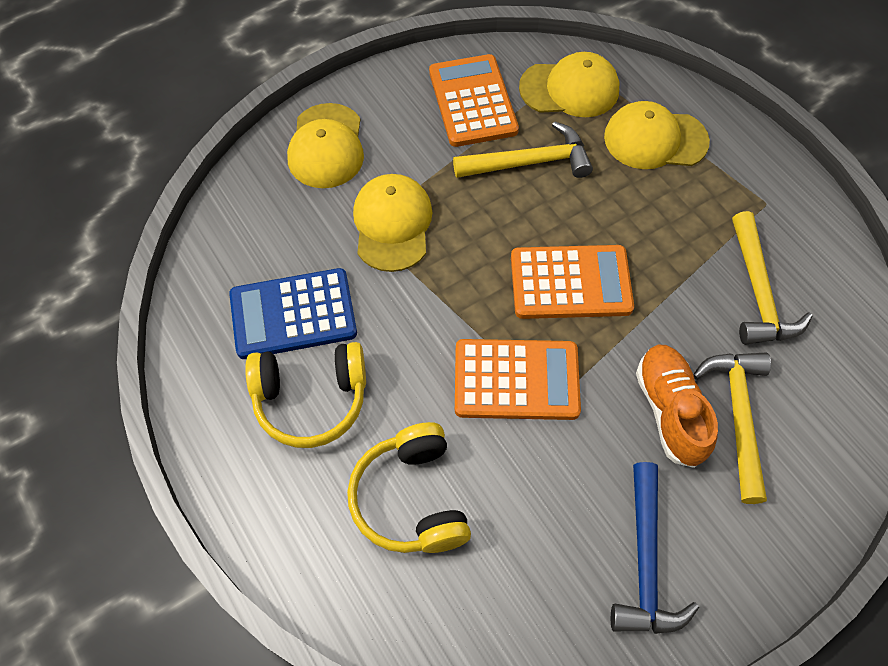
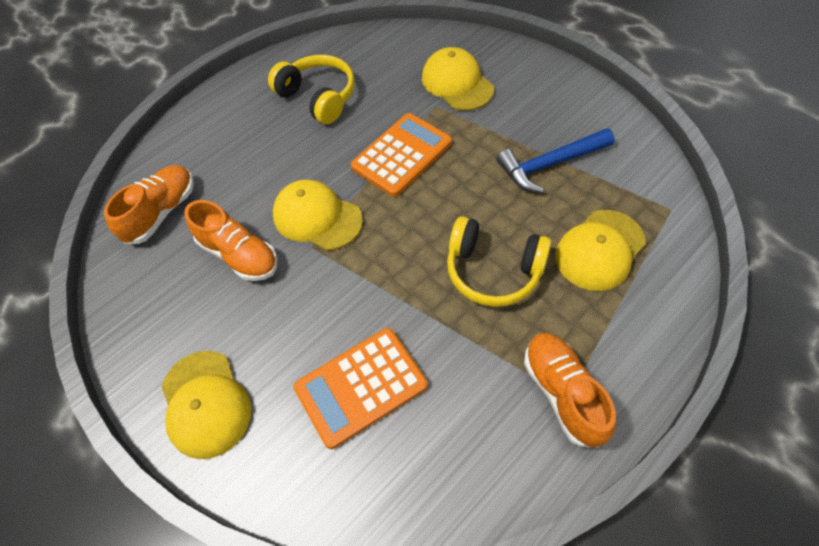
blue calculator: [229,268,357,359] = 1 -> none = 0
orange calculator: [429,54,519,147] [455,339,581,420] [511,245,634,319] = 3 -> [293,328,428,449] [351,113,452,197] = 2
orange shoe: [636,345,718,468] = 1 -> [104,165,194,244] [184,200,277,281] [524,333,616,448] = 3
yellow hammer: [453,121,593,178] [693,353,771,504] [732,211,813,345] = 3 -> none = 0

